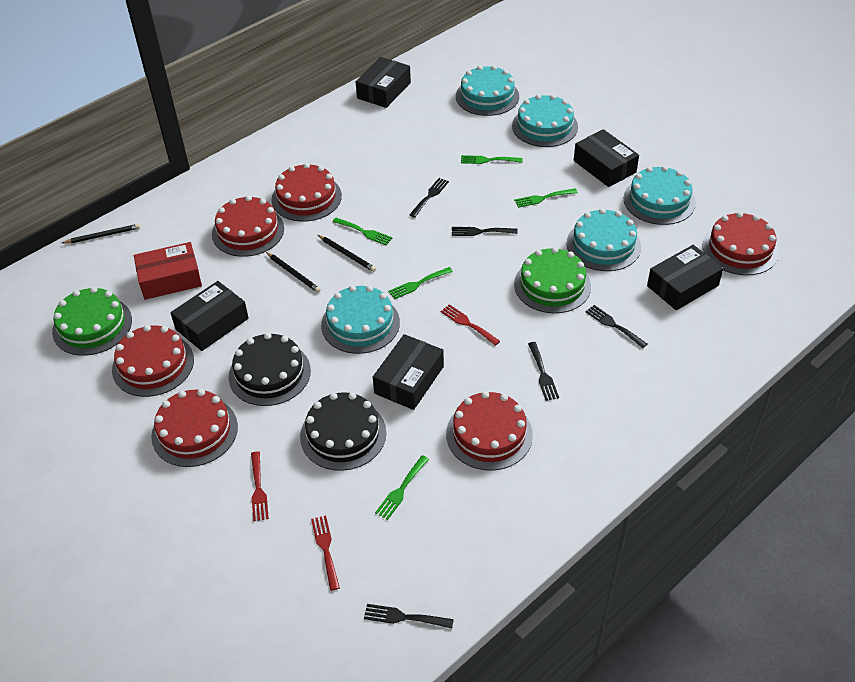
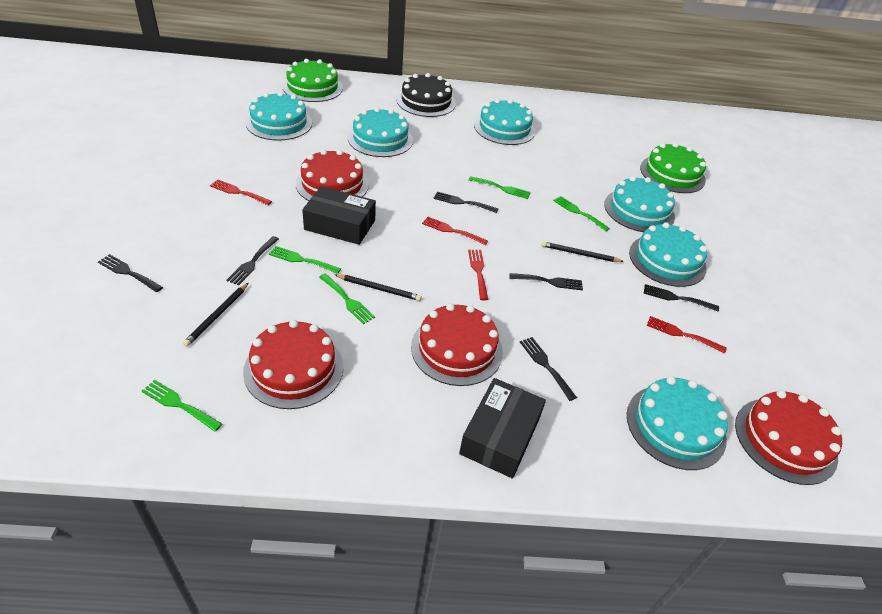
black box: [170,281,249,351] [356,57,411,108] [373,334,444,410] [574,129,639,187] [647,245,723,310] = 5 -> [302,186,376,245] [459,378,546,479] = 2
black cake: [229,333,311,406] [300,392,386,471] = 2 -> [397,73,456,117] = 1
black fork: [364,604,454,628] [410,178,449,217] [452,227,518,236] [528,342,559,401] [585,305,647,348] = 5 -> [98,254,163,292] [227,236,279,285] [434,192,498,213] [510,273,583,290] [520,337,577,401] [643,284,719,311] = 6
red box: [134,242,202,300] = 1 -> none = 0
red cake: [112,325,194,397] [151,389,238,467] [212,195,284,257] [272,163,342,222] [446,391,533,470] [702,212,779,275] = 6 -> [243,320,343,409] [296,149,369,201] [411,303,503,386] [735,390,842,485] = 4
red fork: [251,451,269,521] [311,515,340,591] [441,304,500,346] = 3 -> [210,180,272,205] [422,217,488,245] [468,250,488,300] [647,316,727,353] = 4
turquoise cake: [321,285,400,354] [456,65,519,116] [512,94,578,147] [566,208,641,271] [623,166,696,225] = 5 -> [246,92,312,141] [348,107,413,157] [474,99,535,145] [604,176,675,232] [627,376,728,470] [629,222,707,287] = 6

